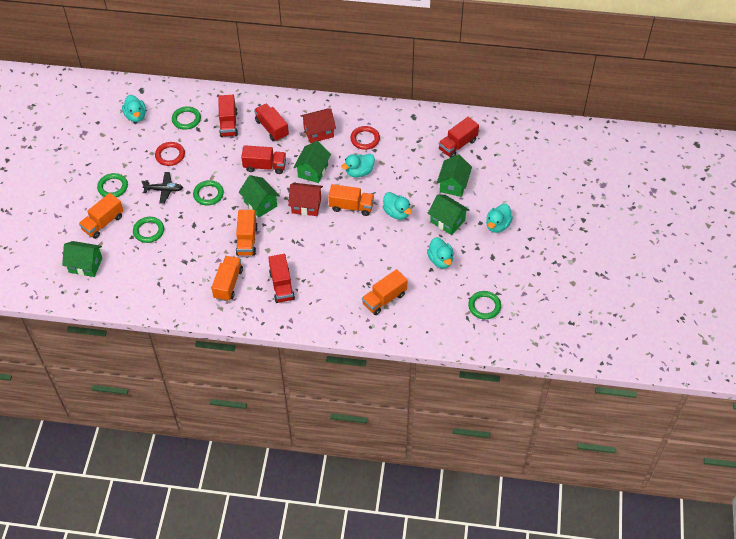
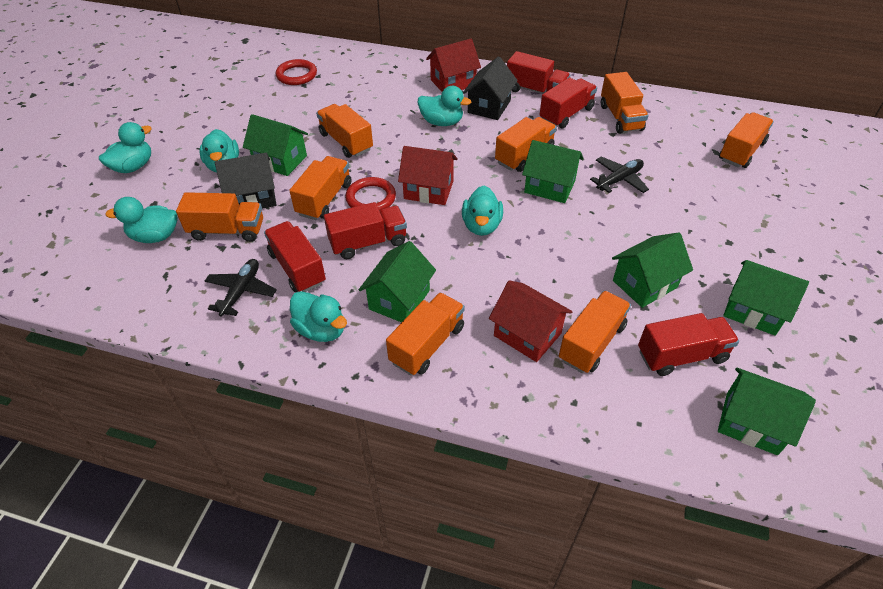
black house: none = 0 -> [215,153,276,209] [463,57,518,120] = 2
black plane: [141,172,183,204] = 1 -> [205,259,277,317] [590,157,649,193] = 2
green house: [62,241,102,277] [239,175,280,217] [293,141,331,183] [428,194,469,235] [437,154,472,197] = 5 -> [243,114,308,176] [359,241,436,322] [522,140,583,203] [612,232,693,308] [718,368,816,455] [723,260,809,336] = 6
green ring: [97,173,128,197] [133,217,164,243] [172,106,201,130] [193,180,224,206] [468,291,501,319] = 5 -> none = 0
orange truck: [79,193,124,239] [212,256,243,301] [236,210,258,256] [328,184,374,216] [362,269,407,315] = 5 -> [176,192,263,242] [289,156,351,220] [316,104,373,158] [386,293,465,375] [495,117,557,172] [559,291,631,373] [601,72,648,134] [719,112,774,168] = 8
red house: [288,183,323,216] [301,109,336,143] = 2 -> [398,146,458,205] [426,39,481,92] [489,280,572,362] = 3
turquoise duck: [122,95,146,122] [341,154,375,178] [383,192,412,220] [427,237,454,268] [486,204,513,233] = 5 -> [99,122,152,173] [105,197,178,243] [199,129,239,172] [290,291,347,342] [418,86,471,126] [462,186,503,236] = 6

